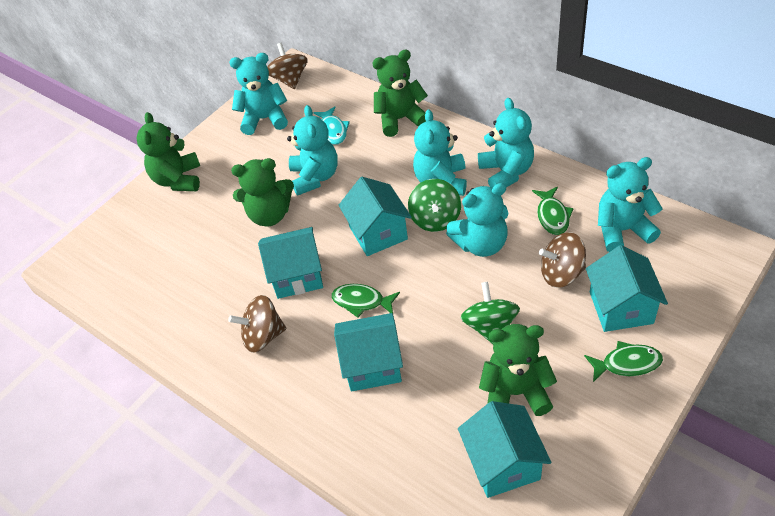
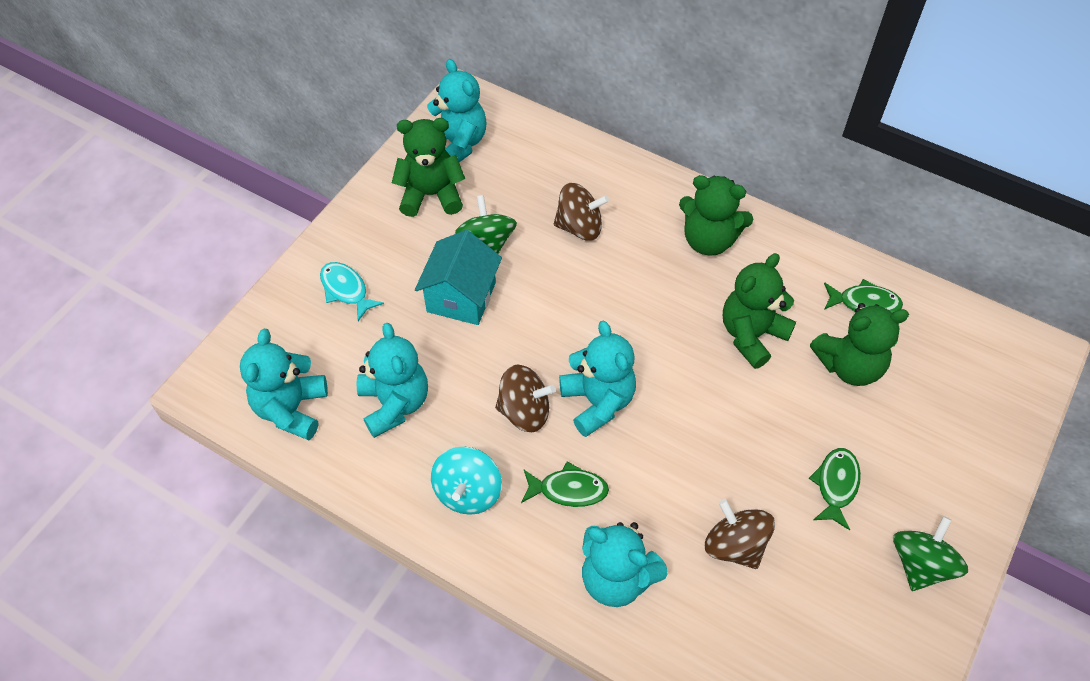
turquoise house: [258,227,323,299] [334,313,403,391] [338,177,412,256] [458,401,551,498] [586,245,668,332] = 5 -> [415,230,502,325] = 1
turquoise spinning top: none = 0 -> [431,447,502,515] = 1
turquoise teddy bear: [230,53,288,135] [287,105,338,196] [413,110,467,196] [446,183,509,257] [478,98,534,188] [598,157,663,252] = 6 -> [240,329,328,440] [357,323,428,438] [427,59,487,162] [559,321,636,437] [582,522,667,607] = 5

